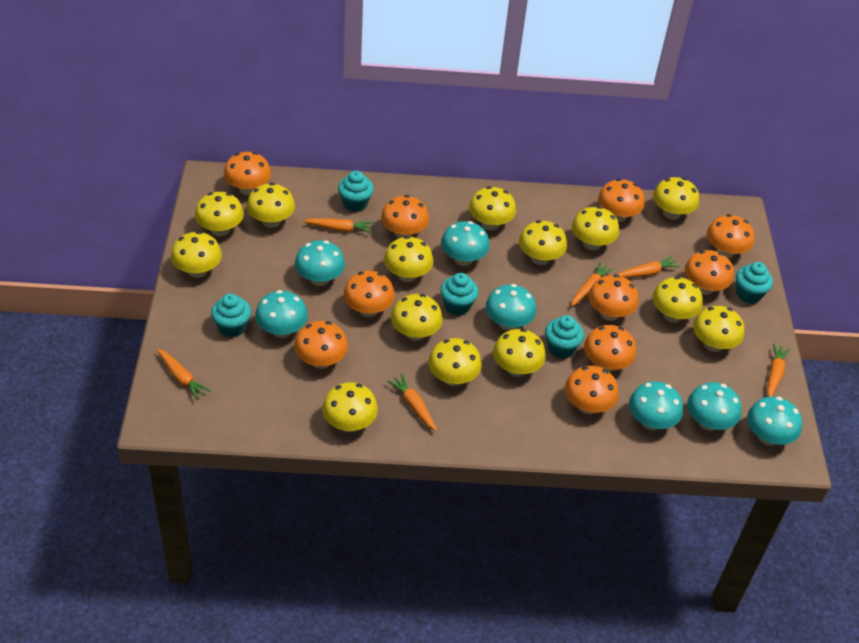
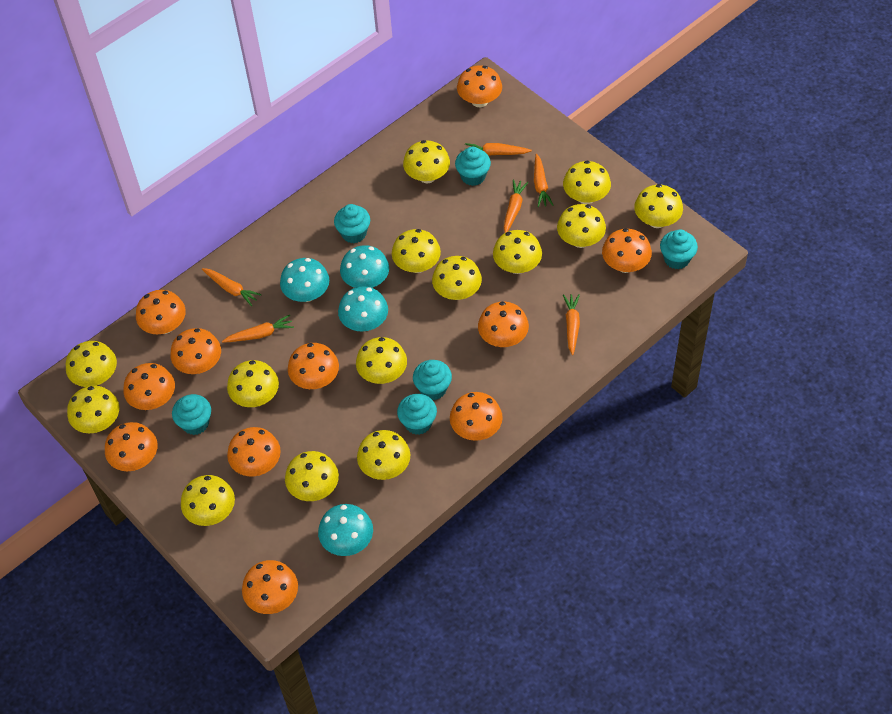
orange mushroom: [224,152,271,195] [294,321,348,369] [344,271,395,317] [381,195,429,238] [565,366,619,414] [584,325,636,372] [588,274,639,321] [598,179,645,222] [685,250,734,295] [707,214,754,258] = 10 -> [105,422,158,471] [124,363,175,410] [136,290,186,334] [170,328,221,374] [227,427,281,477] [242,560,298,614] [288,343,339,389] [450,392,503,441] [457,65,502,107] [478,302,529,347] [602,228,652,273] = 11
turquoise cupcake: [211,293,251,338] [338,171,374,212] [440,273,479,316] [545,315,584,358] [736,262,773,304] = 5 -> [172,394,211,435] [334,204,370,243] [397,394,437,435] [413,360,452,400] [455,147,491,186] [660,229,698,269] = 6
turquoise mushroom: [255,290,308,338] [295,240,345,286] [441,221,490,266] [485,284,536,331] [629,381,683,430] [687,382,742,431] [747,397,802,445] = 7 -> [280,258,329,302] [318,504,373,556] [338,286,388,331] [340,245,389,288] = 4

